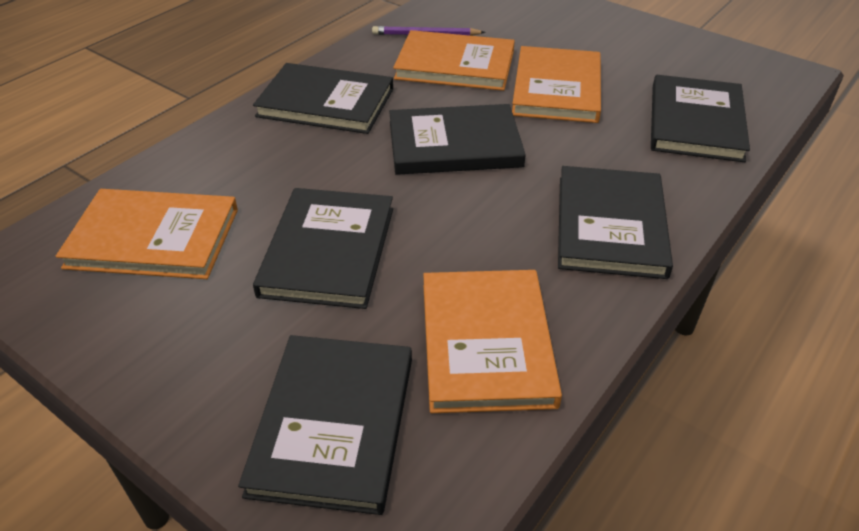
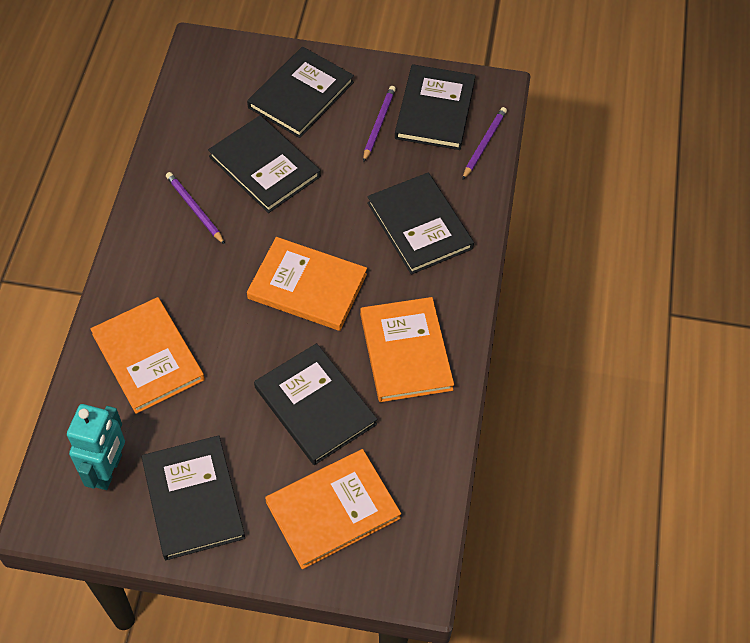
purple pencil: [372,26,486,36] = 1 -> [166,172,225,244] [363,86,396,162] [462,107,507,180] = 3
turquoise robot: none = 0 -> [67,404,125,490] = 1

